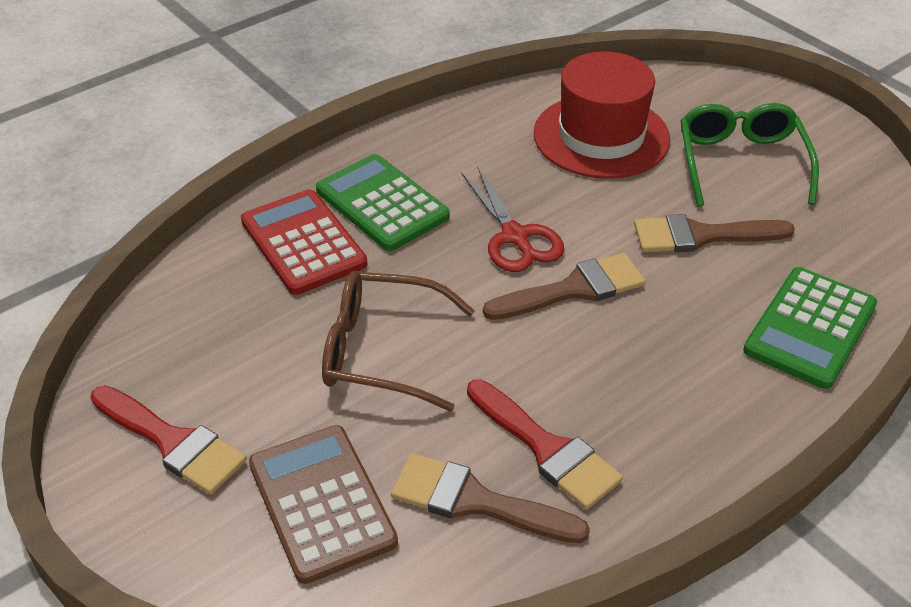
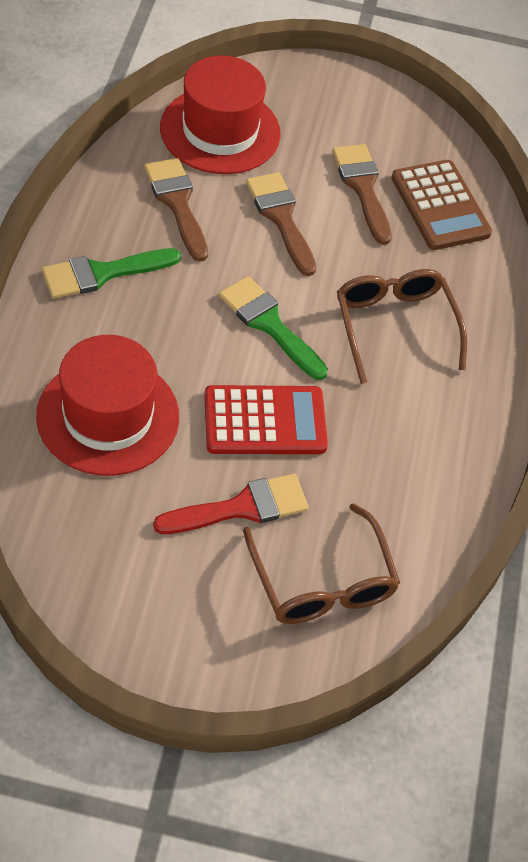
brown glasses: [322,271,475,411] = 1 -> [243,503,400,624] [337,269,467,384] = 2
green brush: none = 0 -> [42,248,181,299] [219,276,328,380] = 2
green calculator: [316,154,450,251] [743,267,877,389] = 2 -> none = 0
green glasses: [680,103,819,207] = 1 -> none = 0
red brush: [90,385,247,494] [467,379,623,510] = 2 -> [153,474,309,534] = 1
red hat: [534,51,670,179] = 1 -> [36,335,179,476] [160,55,281,174] = 2
red scissors: [461,168,564,272] = 1 -> none = 0

